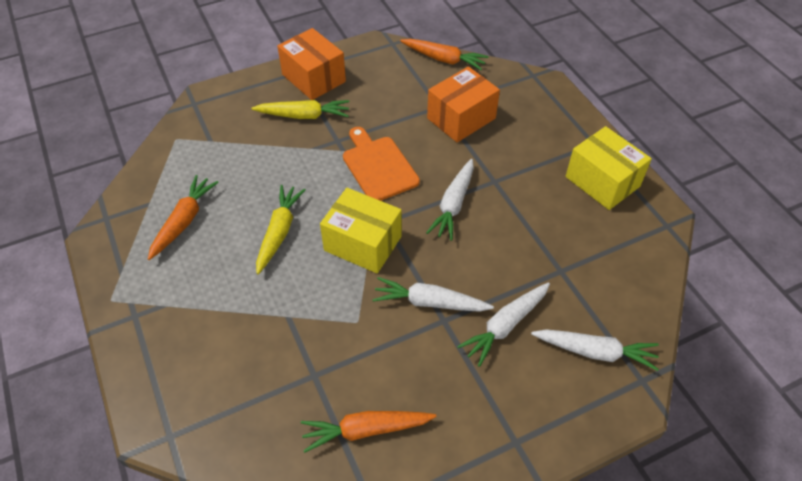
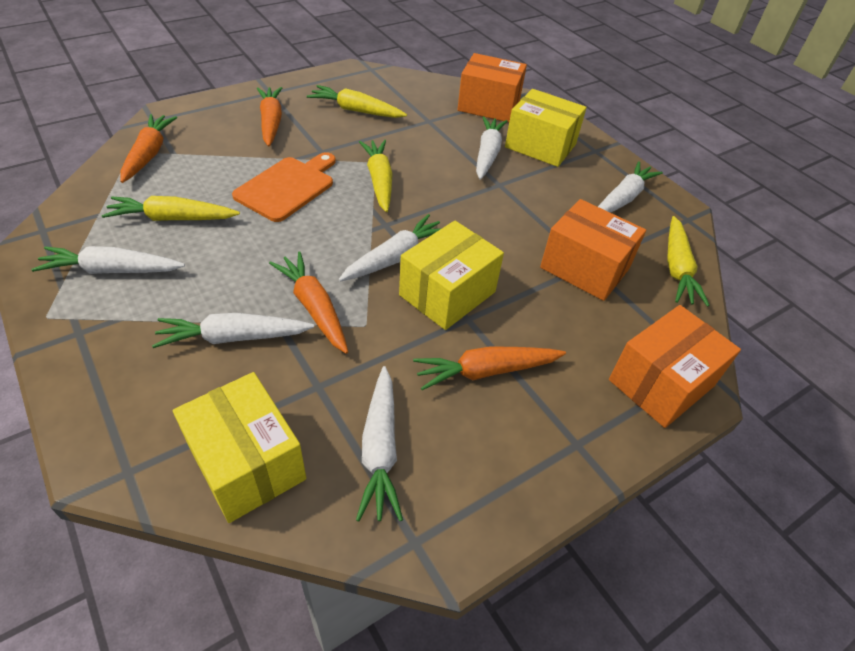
orange box: [277,28,346,100] [427,66,500,142] = 2 -> [457,53,527,122] [540,199,646,301] [609,305,741,428] = 3
orange carrot: [148,175,219,260] [301,411,437,453] [400,39,488,70] = 3 -> [120,114,177,183] [257,87,282,146] [269,252,348,354] [413,346,566,390] = 4
white carrot: [372,277,494,312] [426,159,474,241] [457,282,550,367] [531,329,659,371] = 4 -> [31,246,185,274] [152,313,314,348] [338,214,442,282] [356,366,403,522] [476,116,508,180] [598,161,663,213] = 6
yellow box: [320,188,402,273] [566,126,652,210] = 2 -> [173,372,306,523] [399,221,504,330] [505,89,587,167] = 3
yellow carrot: [251,100,350,119] [256,185,306,274] = 2 -> [102,196,240,221] [307,85,407,118] [359,140,393,212] [667,216,710,307] = 4

